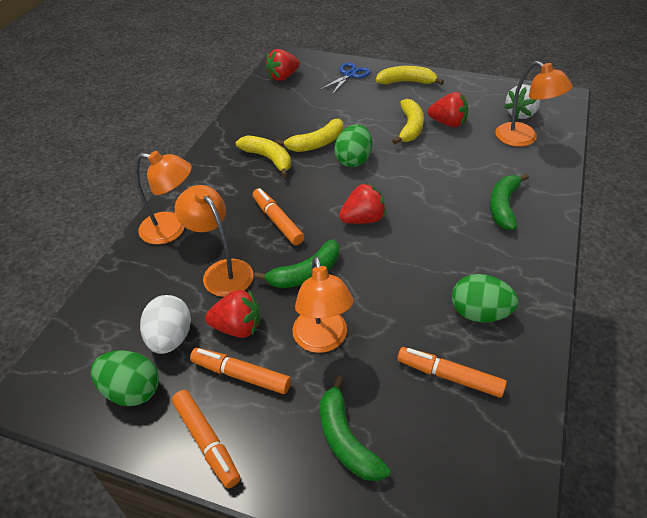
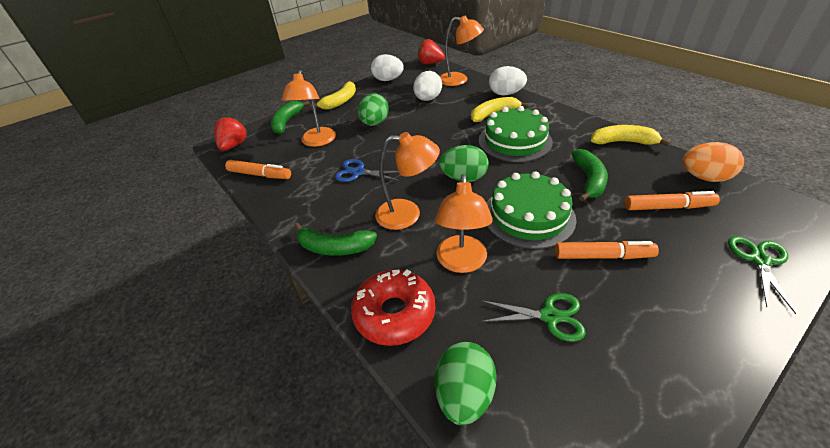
green cake: none = 0 -> [479,106,553,162] [486,171,576,249] = 2
green scissors: none = 0 -> [481,293,586,342] [728,236,796,314] = 2
orange egg: none = 0 -> [683,142,744,182] = 1
orange marker: [172,390,240,488] [190,348,291,394] [252,188,304,245] [397,347,507,398] = 4 -> [225,160,291,179] [555,241,659,259] [625,191,720,210] = 3
red donut: none = 0 -> [351,269,435,346] = 1
red strawberry: [205,289,260,338] [265,49,300,81] [339,183,386,224] [428,92,468,127] = 4 -> [214,115,248,151] [418,39,445,64] = 2
white egg: [140,295,191,354] = 1 -> [371,54,404,81] [413,71,442,101] [489,66,527,95] = 3
white strawberry: [504,84,540,119] = 1 -> none = 0
yellow banana: [236,135,291,178] [276,119,343,152] [376,66,444,85] [392,99,424,144] = 4 -> [310,81,356,110] [471,97,529,122] [591,125,671,146] = 3

